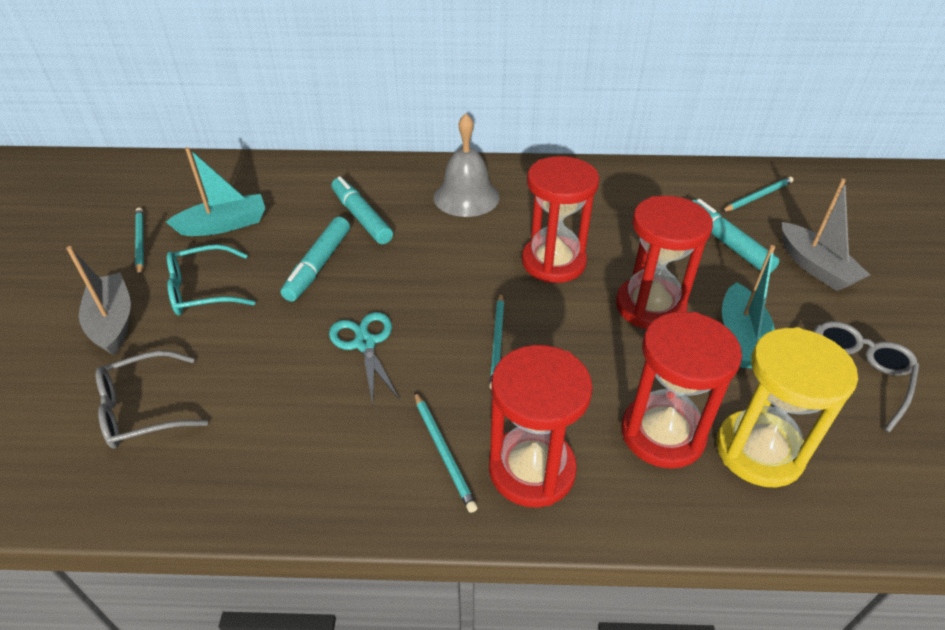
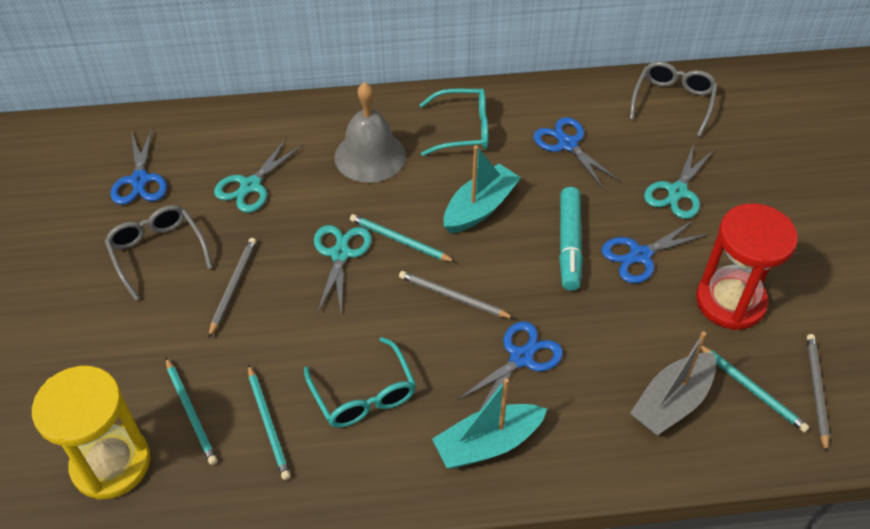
blue scissors: none = 0 -> [111,129,167,205] [457,321,563,411] [533,117,621,190] [602,219,709,283] = 4
grey boat: [66,246,131,356] [782,178,870,291] = 2 -> [630,332,716,435] = 1
grey pencil: none = 0 -> [208,238,256,338] [399,271,515,319] [807,334,829,453] = 3
red hourglass: [489,345,593,507] [522,156,599,283] [616,196,713,329] [621,312,742,469] = 4 -> [696,203,798,330] = 1
turquoise glasses: [167,244,255,315] = 1 -> [304,337,416,428] [419,88,488,156] = 2
turquoise marker: [281,217,350,302] [332,176,393,244] [692,199,779,273] = 3 -> [559,187,583,291] = 1
turquoise scissors: [329,312,400,405] = 1 -> [214,138,303,213] [314,225,372,316] [644,144,714,219] = 3

